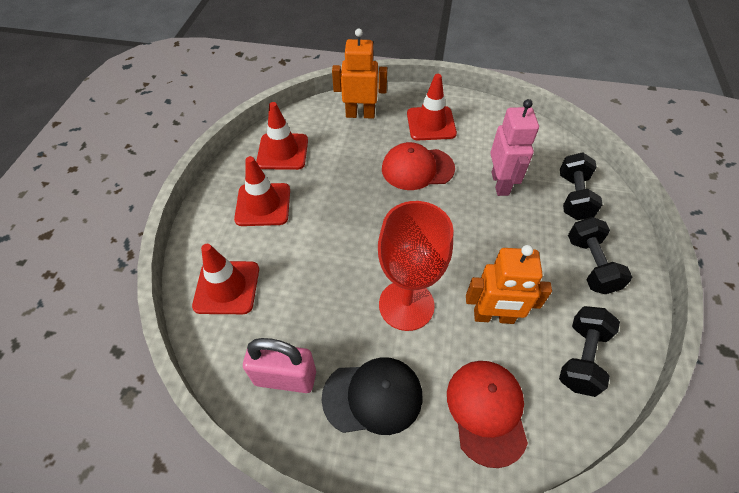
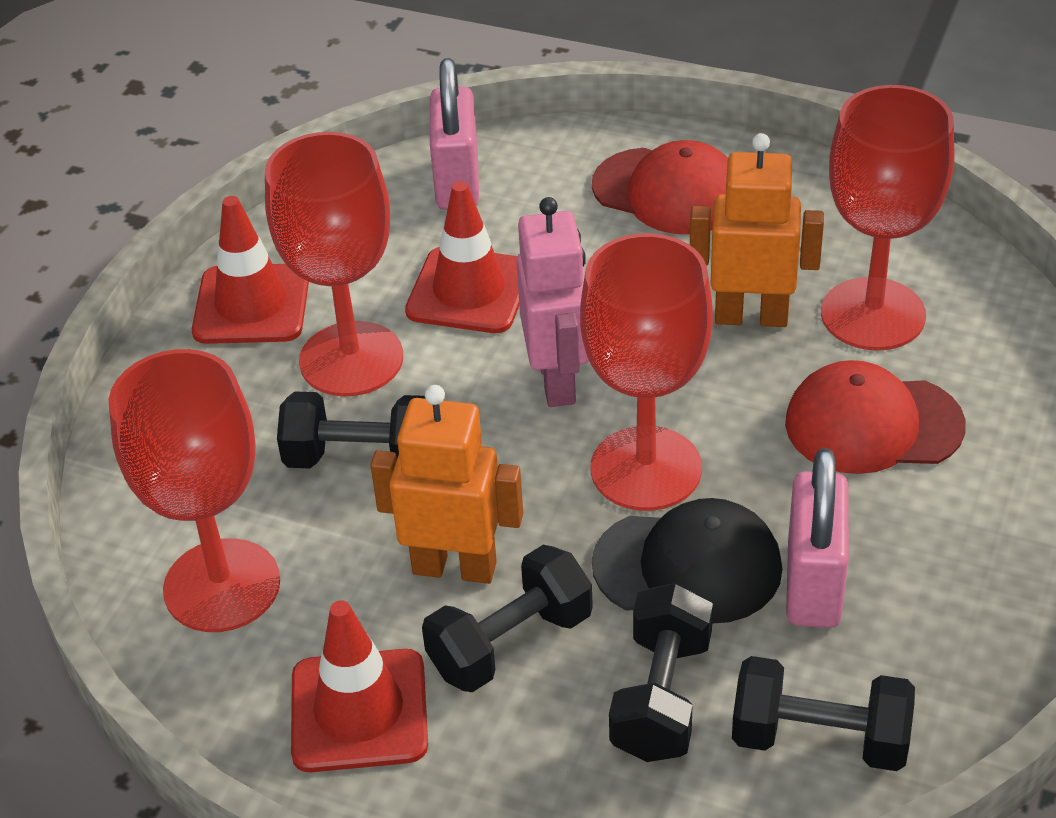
black dumbbell: [559,306,620,397] [560,152,603,220] [568,217,632,294] = 3 -> [277,391,426,468] [422,545,593,692] [609,582,713,762] [732,656,915,771] = 4
pink padlock: [243,338,316,393] = 1 -> [430,58,479,210] [786,448,849,628] = 2
red goblet: [378,201,453,331] = 1 -> [108,349,280,632] [265,132,403,397] [580,233,713,511] [821,85,954,351] = 4
red traffic cone: [192,244,259,314] [234,156,290,226] [256,102,308,170] [407,74,457,140] = 4 -> [192,196,309,344] [291,600,428,772] [405,181,519,333] = 3

